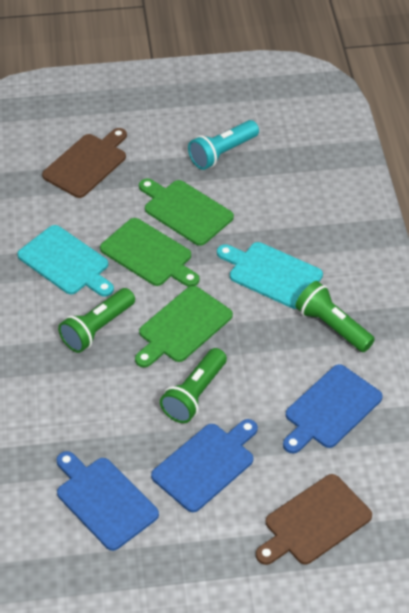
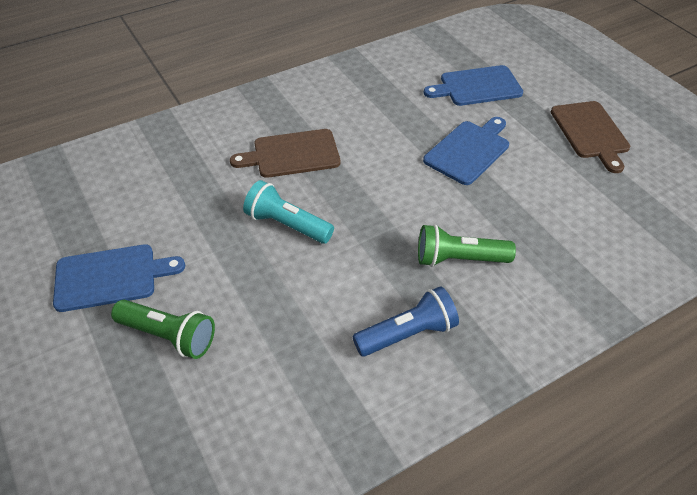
blue flashlight: none = 0 -> [353,286,459,356] = 1
green cutting board: [100,218,199,287] [135,286,233,368] [139,179,234,246] = 3 -> none = 0
green flashlight: [58,288,135,353] [160,348,227,423] [295,281,375,352] = 3 -> [111,300,215,359] [418,224,516,267] = 2
turquoise cutting board: [17,225,114,297] [217,242,323,309] = 2 -> none = 0

